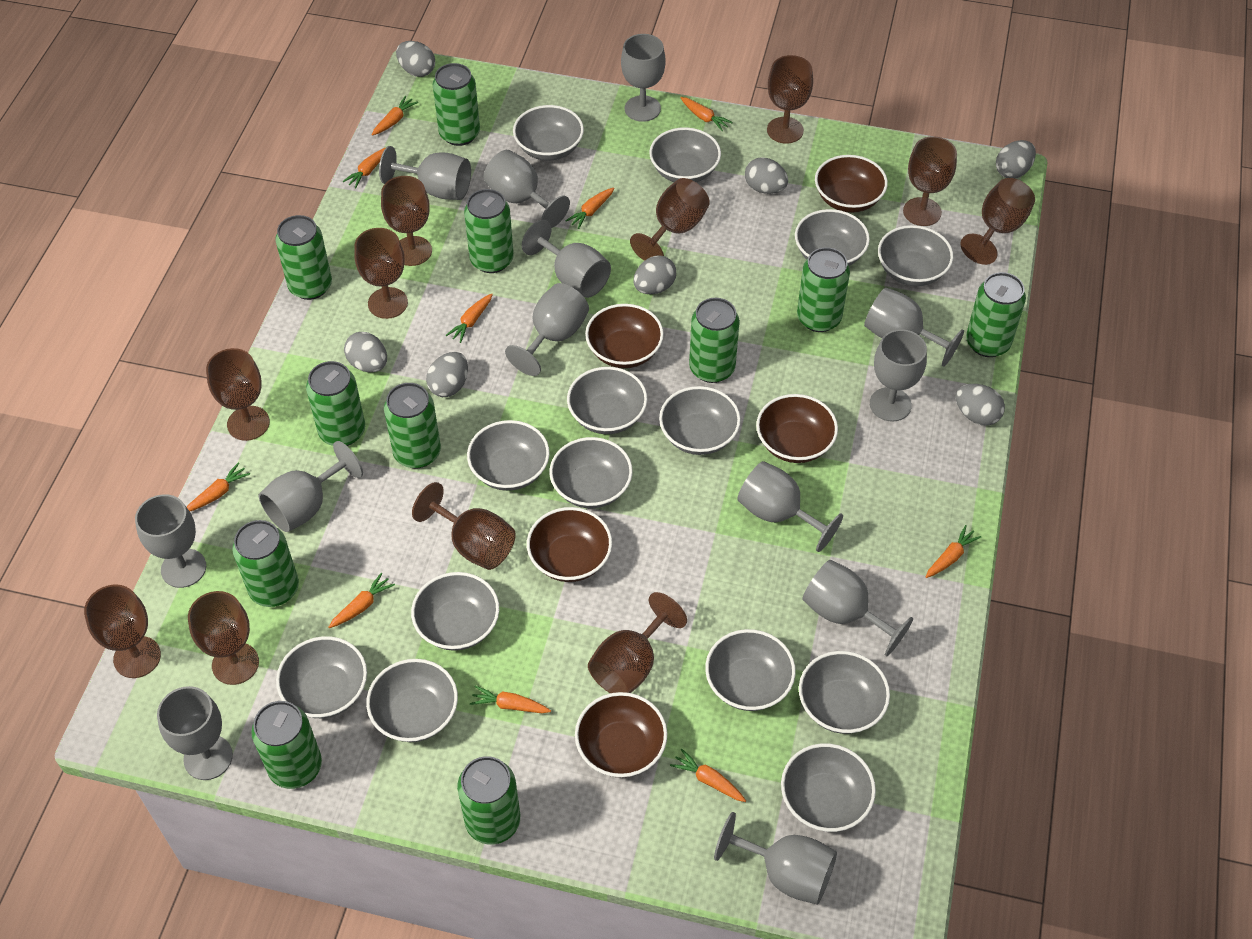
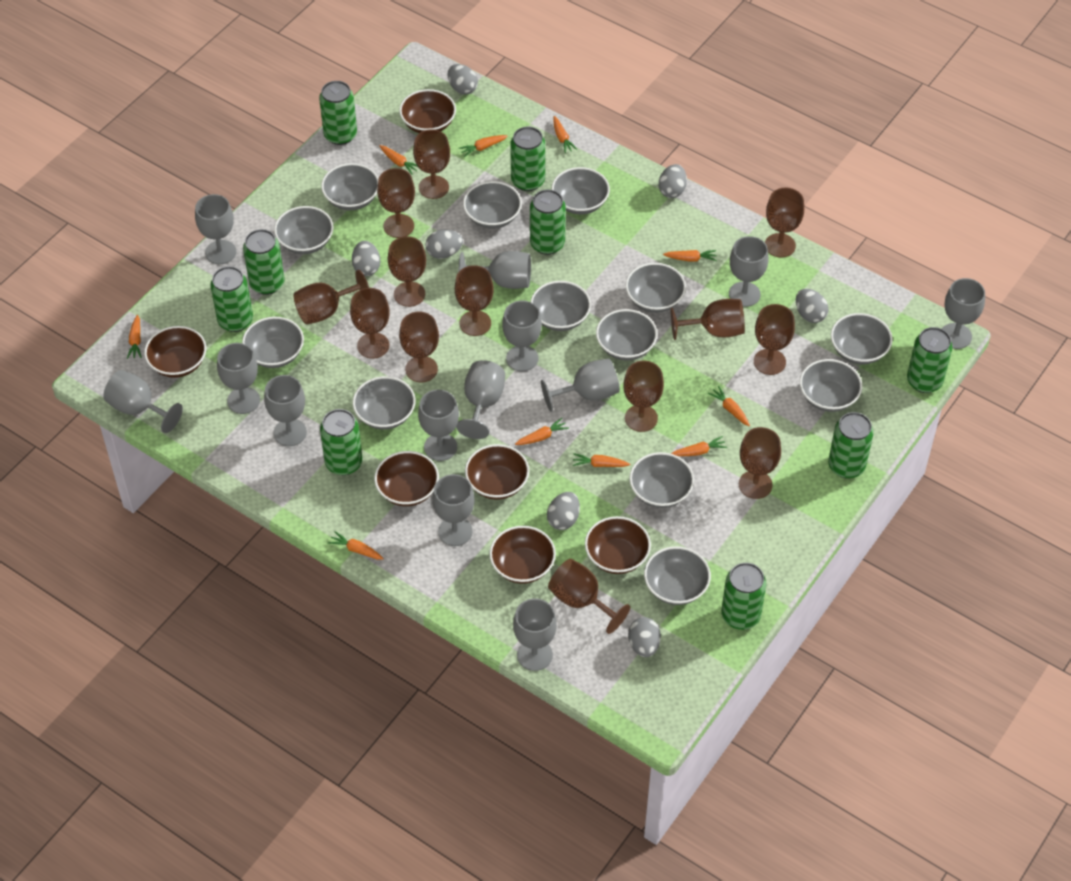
brown bowl: [527,507,612,582] [575,692,667,778] [585,304,664,368] [756,394,838,463] [815,155,888,213] = 5 -> [144,326,206,378] [374,451,439,506] [399,89,456,133] [465,444,529,500] [489,526,556,584] [585,516,651,574] = 6
brown goblet: [84,584,161,678] [188,591,259,685] [206,348,270,441] [354,228,408,319] [381,176,432,266] [412,482,516,570] [588,592,687,693] [630,178,710,261] [767,55,813,144] [903,137,957,226] [960,178,1035,265] = 11 -> [294,270,369,325] [350,288,390,359] [377,168,415,238] [388,236,426,307] [399,311,439,382] [413,129,450,199] [455,265,493,336] [548,559,630,634] [623,361,664,432] [671,299,745,340] [739,427,781,499] [754,304,795,375] [765,187,804,258] = 13
green can: [232,520,299,607] [251,701,322,789] [275,215,332,300] [306,361,365,446] [384,383,441,468] [432,63,480,146] [457,756,520,845] [464,189,514,273] [689,298,740,383] [797,247,850,332] [966,272,1026,357] = 11 -> [210,266,253,332] [243,229,285,295] [319,81,357,145] [320,409,363,475] [510,127,545,191] [530,189,566,255] [721,563,766,630] [828,412,874,479] [907,327,953,393] = 9
grey bowl: [276,636,367,718] [366,659,458,742] [411,572,499,651] [467,420,550,491] [513,105,584,161] [550,437,633,508] [567,367,647,434] [649,127,721,182] [659,386,741,455] [705,629,796,711] [781,743,876,832] [795,209,870,266] [799,651,890,734] [878,225,953,286] = 14 -> [242,317,304,368] [274,206,334,254] [321,163,379,210] [353,376,416,430] [463,181,522,229] [530,281,591,331] [552,167,610,214] [596,309,657,361] [626,263,686,313] [629,452,694,508] [644,546,711,605] [800,359,862,412] [831,313,893,365] = 13

